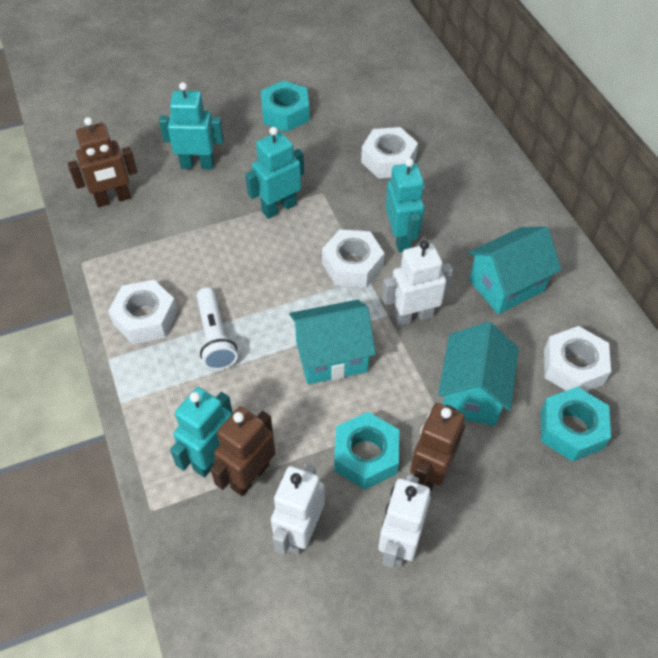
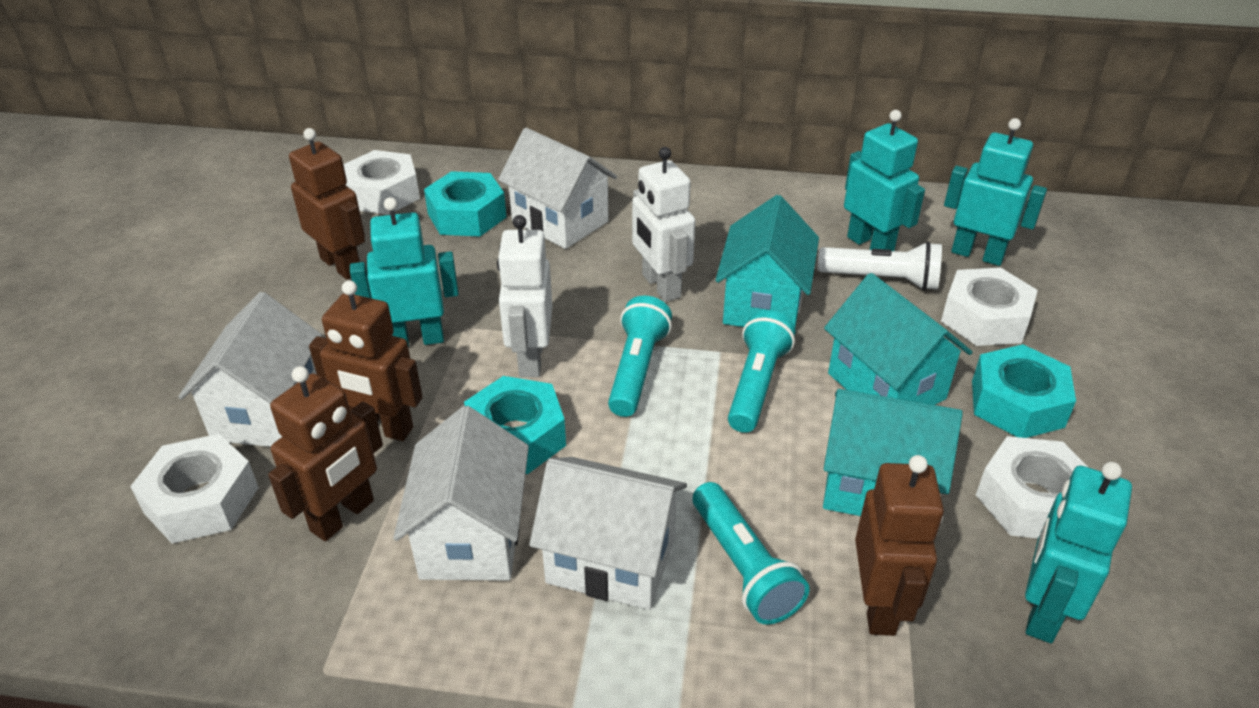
brown robot: [68,117,137,207] [210,407,276,496] [410,403,465,493] = 3 -> [268,366,383,541] [289,128,365,280] [309,280,423,441] [855,455,944,636] = 4
turquoise flashlight: none = 0 -> [608,296,672,417] [693,482,809,624] [728,310,795,433] = 3
white house: none = 0 -> [178,292,322,447] [393,406,529,581] [498,128,617,249] [529,457,687,610] = 4
white robot: [271,464,325,555] [379,475,430,568] [382,240,453,326] = 3 -> [497,215,552,377] [632,147,695,302] = 2

